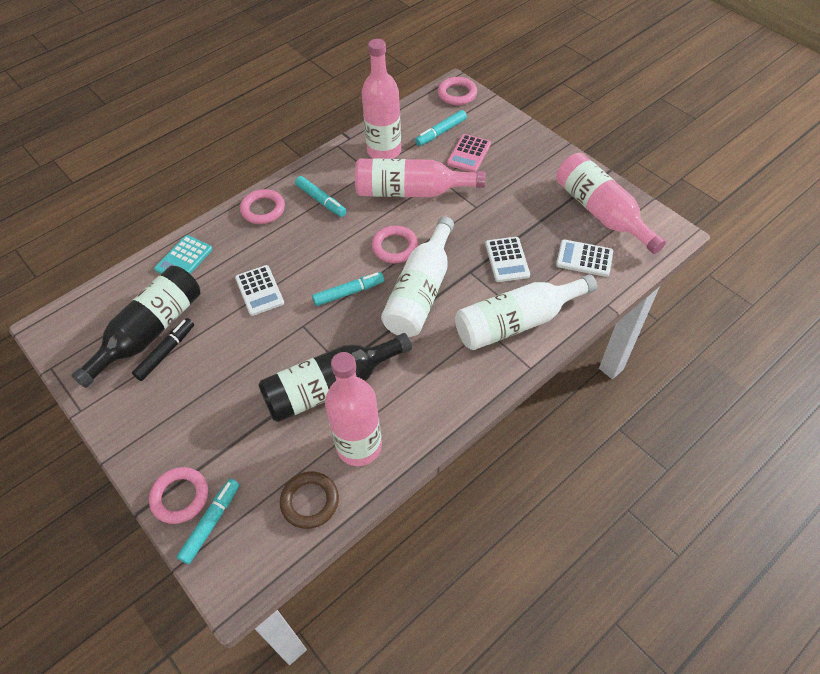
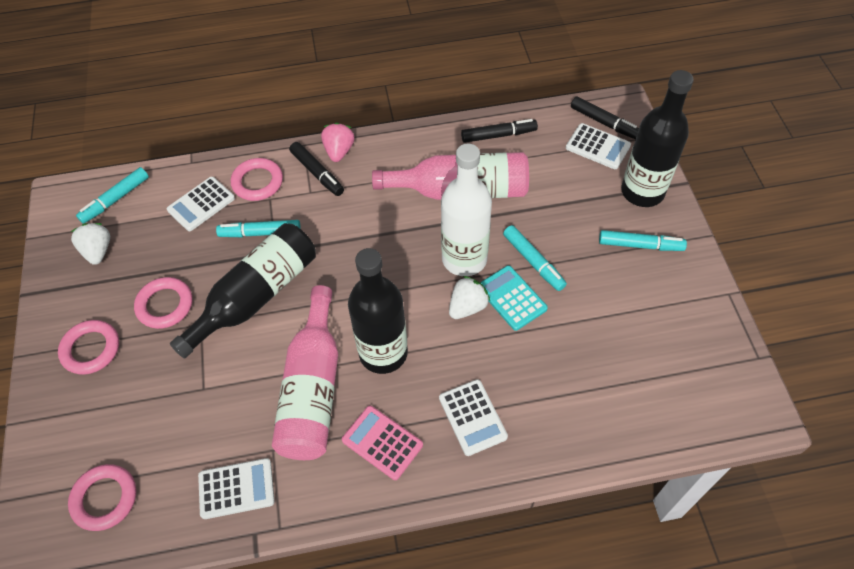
black bottle: [71,266,200,388] [258,333,412,422] = 2 -> [170,223,316,359] [348,248,408,374] [621,70,694,207] = 3
black marker: [132,318,194,381] = 1 -> [289,142,344,196] [461,119,538,143] [571,96,639,139] = 3
brown ring: [280,472,339,529] = 1 -> none = 0
pink bottle: [325,352,382,466] [355,158,486,197] [362,39,401,159] [556,153,666,254] = 4 -> [272,285,338,460] [372,152,529,200] = 2
pink strawberry: none = 0 -> [321,122,355,162] = 1
white bottle: [381,217,454,337] [455,275,597,350] = 2 -> [441,143,492,276] = 1
white calculator: [235,265,284,316] [485,237,530,282] [556,239,613,277] = 3 -> [167,177,235,231] [198,458,275,519] [439,379,508,456] [566,123,631,169] = 4
white strawberry: none = 0 -> [71,223,110,265] [449,276,490,319] = 2

